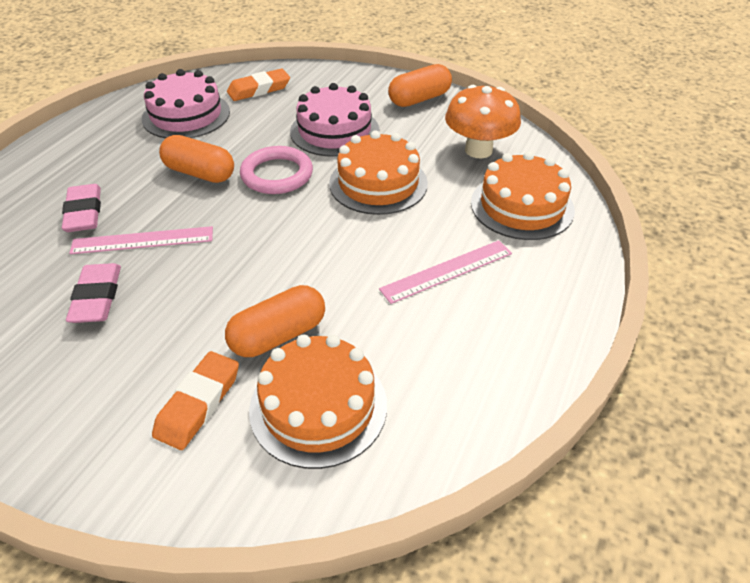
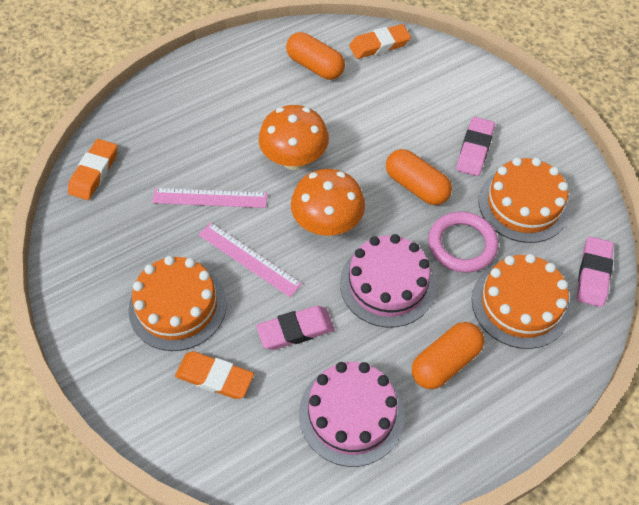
orange eraser: [152,351,239,450] [227,69,290,101] = 2 -> [68,139,117,200] [175,351,254,399] [349,24,411,59] = 3
orange mushroom: [445,85,521,159] = 1 -> [259,105,329,170] [291,169,365,236] = 2
pink eraser: [62,184,101,232] [66,263,121,323] = 2 -> [256,306,335,350] [456,117,495,176] [577,237,614,307] = 3

